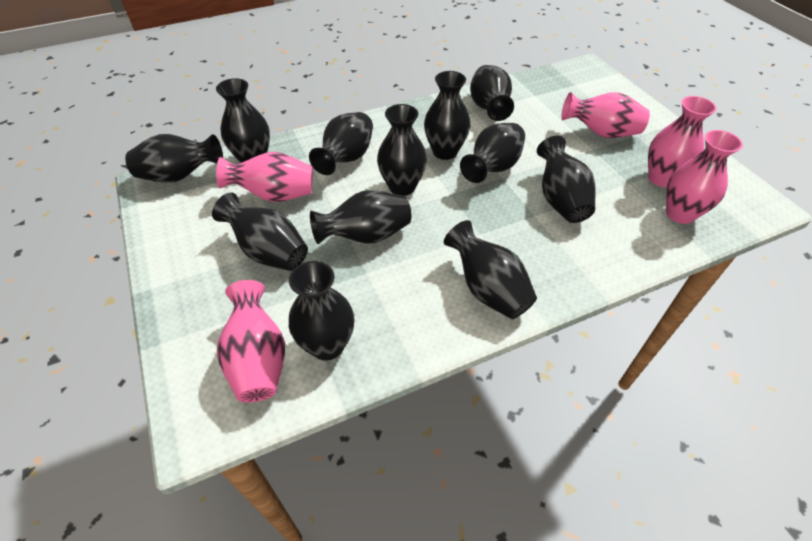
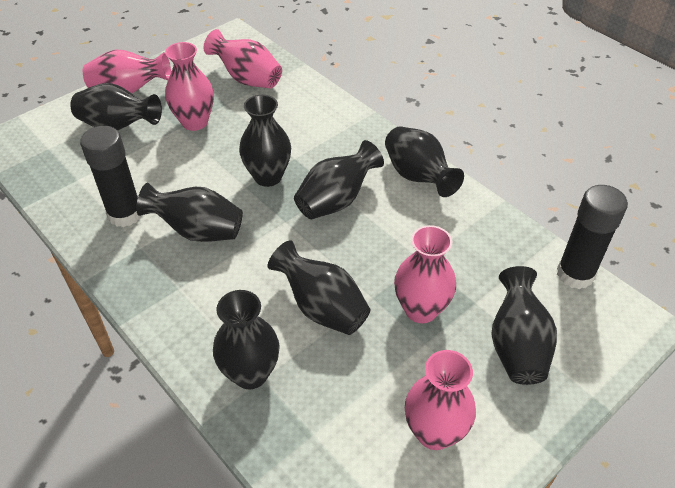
black glue stick: none = 0 -> [80,126,141,227] [557,185,628,289] = 2
black vase: [125,134,223,183] [212,193,308,271] [216,78,270,163] [289,261,354,361] [309,112,373,175] [310,190,411,244] [377,104,427,196] [424,71,471,160] [444,220,537,319] [460,123,525,183] [470,65,514,121] [537,136,596,223] = 12 -> [70,83,162,130] [136,183,243,242] [213,290,280,389] [239,95,291,187] [268,240,370,335] [294,140,384,219] [385,126,464,197] [491,266,557,385] = 8

